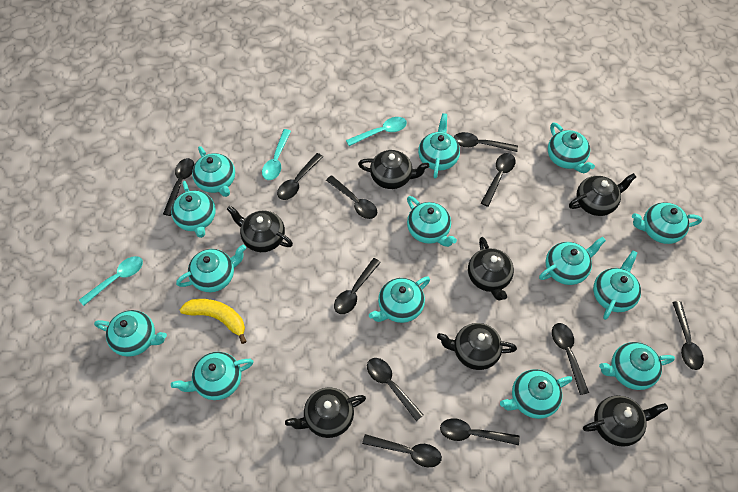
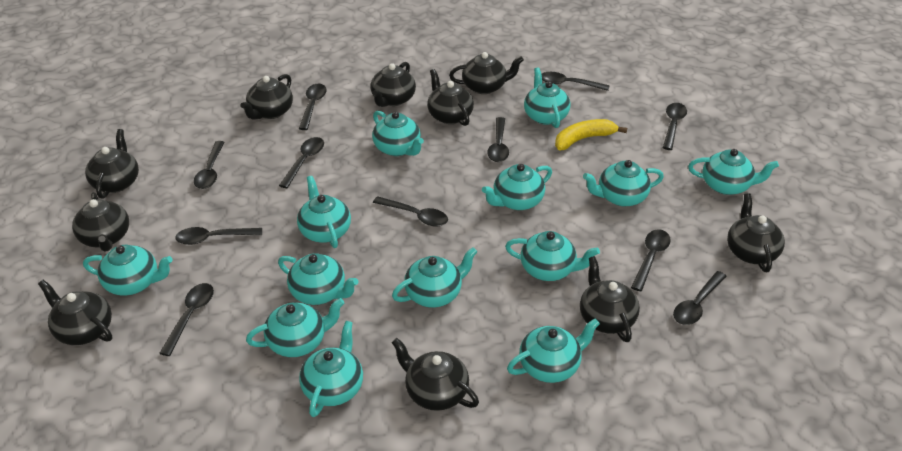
black teapot: [227,206,293,252] [285,387,366,438] [358,150,429,189] [437,323,517,370] [468,237,514,300] [569,173,636,216] [583,396,668,447] = 7 -> [38,280,112,345] [72,192,129,252] [85,129,139,199] [241,74,293,119] [370,62,416,107] [391,338,479,411] [427,69,474,126] [449,52,524,94] [580,256,640,342] [727,193,785,272] = 10
turquoise spoon: [79,256,143,306] [262,129,291,180] [346,117,407,146] = 3 -> none = 0
turquoise teapot: [94,310,167,357] [171,181,216,238] [171,352,254,400] [176,245,246,292] [192,146,235,197] [369,276,430,323] [407,196,457,247] [418,113,460,178] [500,369,572,419] [539,237,606,285] [548,122,595,173] [593,250,641,320] [599,342,675,390] [632,202,702,244] = 14 -> [83,245,173,296] [246,298,344,357] [278,253,358,305] [297,176,351,248] [299,321,363,417] [372,111,424,156] [392,247,478,308] [482,164,552,210] [505,231,600,281] [507,318,600,383] [524,68,570,128] [583,160,664,207] [688,149,779,195] = 13

